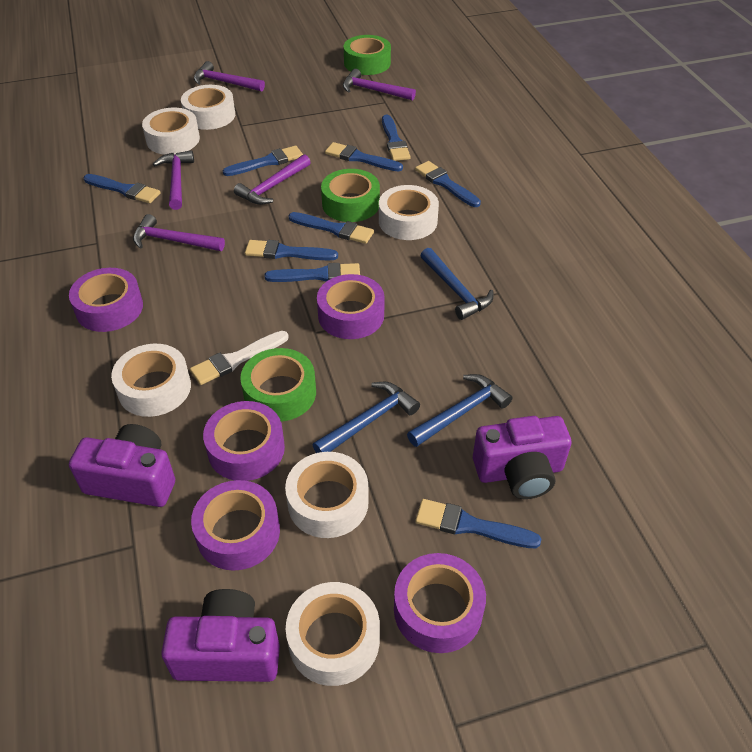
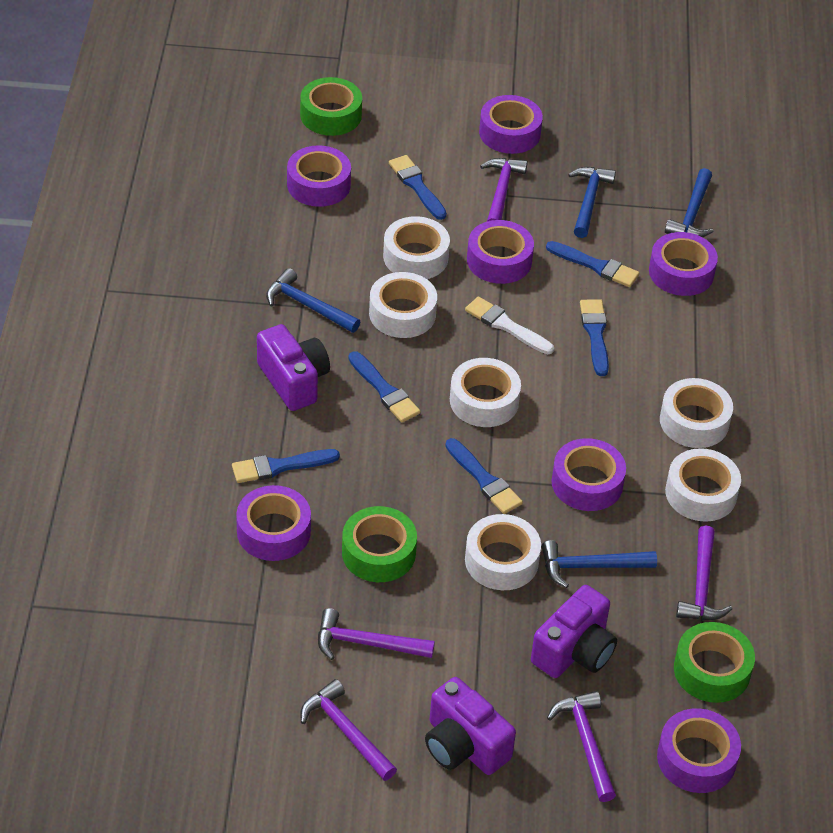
blue brush: [84,174,161,203] [223,146,303,176] [245,240,338,260] [264,263,360,282] [288,212,374,244] [325,142,403,171] [382,115,411,161] [415,161,481,207] [415,499,541,548] = 9 -> [232,449,340,483] [348,351,421,422] [389,155,447,220] [445,438,523,514] [546,241,639,287] [580,299,609,376] = 6
blue hammer: [313,382,420,453] [407,374,513,447] [420,248,494,320] = 3 -> [266,268,360,333] [541,540,657,588] [568,167,616,238] [665,168,714,237] = 4
purple tape: [69,268,143,332] [191,480,280,571] [203,401,285,481] [317,274,385,339] [394,553,486,653] = 5 -> [236,485,311,561] [287,145,351,207] [467,220,534,284] [479,95,543,154] [552,438,626,511] [649,232,718,296] [657,708,741,793] = 7

